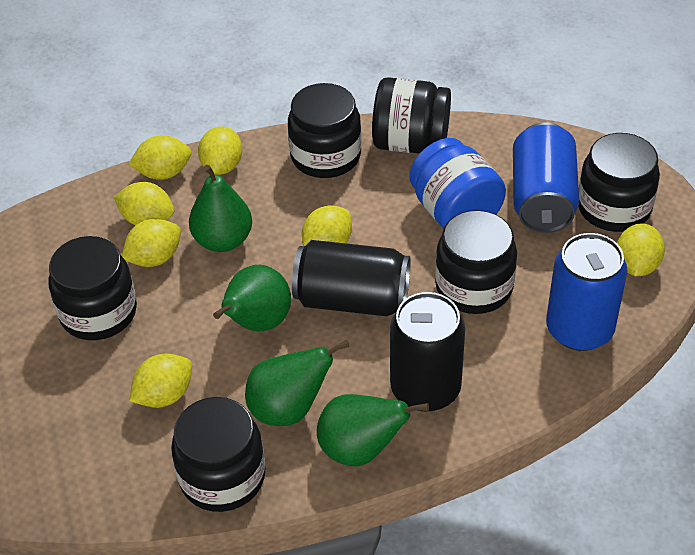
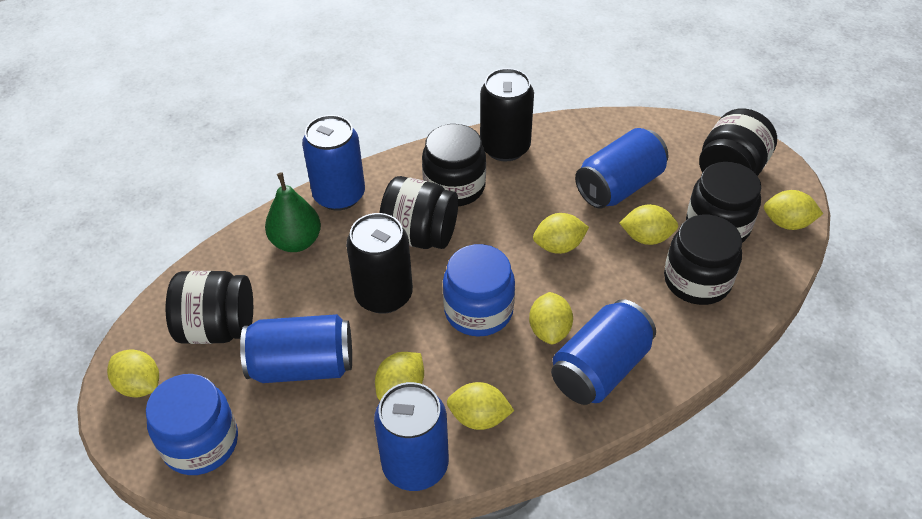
blue can: [513,122,579,233] [546,233,628,351] = 2 -> [240,314,352,383] [302,115,365,211] [374,382,449,491] [551,299,656,405] [575,128,668,209] = 5
blue jar: [410,138,506,229] = 1 -> [146,374,238,475] [443,244,515,337] = 2
green pear: [189,165,252,252] [213,265,291,331] [245,340,350,426] [317,394,429,466] = 4 -> [265,172,321,252] = 1

